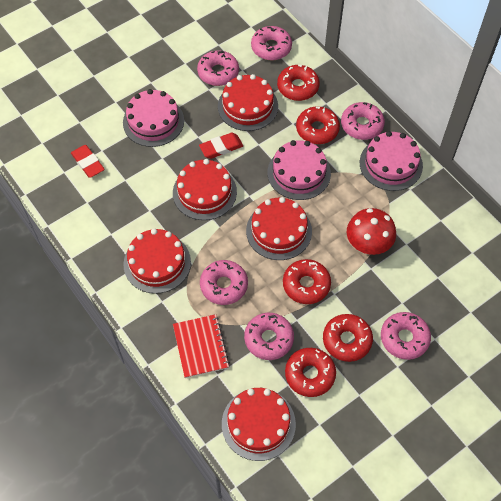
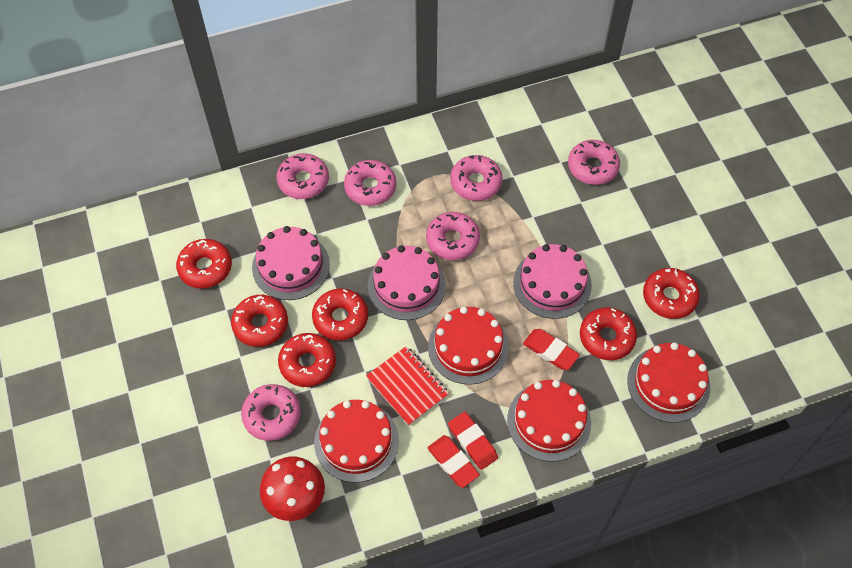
red cake: [123,229,191,294] [173,159,237,220] [218,74,278,131] [222,388,296,461] [246,197,312,260] = 5 -> [314,400,399,483] [428,306,509,385] [507,380,591,462] [627,342,710,423] = 4
red donut: [277,65,320,101] [283,259,331,304] [285,348,336,397] [296,106,340,144] [323,314,373,362] = 5 -> [176,239,232,289] [231,295,288,347] [278,333,336,387] [312,289,368,341] [580,307,637,360] [643,268,700,319] = 6
red eraser: [71,145,105,178] [199,133,243,159] = 2 -> [427,435,480,488] [448,412,498,470] [523,329,580,370] = 3

